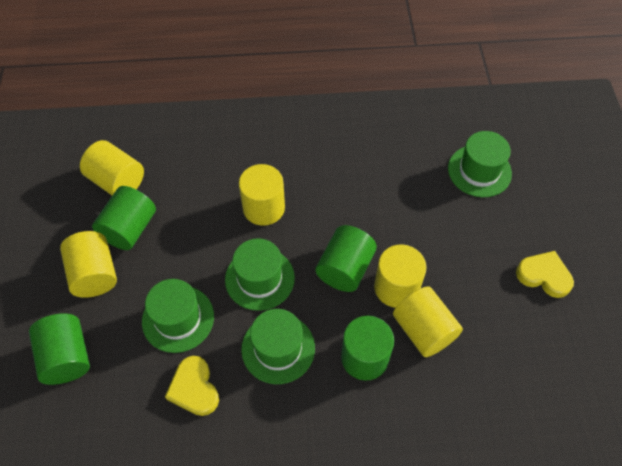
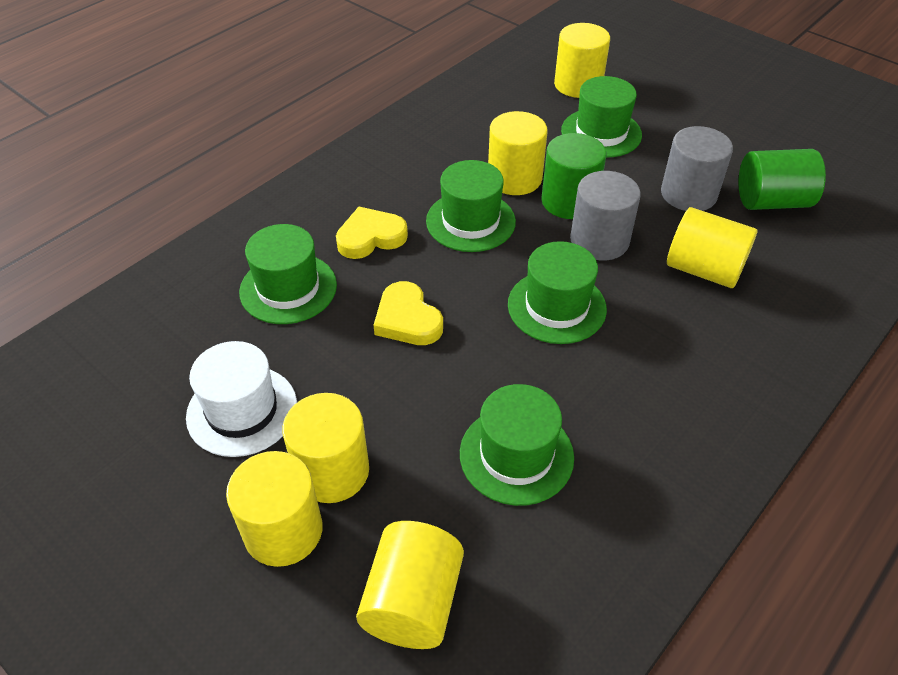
green cylinder: [29,314,90,385] [92,186,156,250] [316,225,377,292] [341,316,394,381] = 4 -> [541,133,606,219] [738,149,826,210] = 2
green hat: [142,279,214,353] [225,238,295,311] [241,309,315,384] [448,131,512,197] = 4 -> [239,224,337,324] [426,160,516,252] [460,384,574,506] [508,241,607,344] [561,76,642,158] = 5
grey cylinder: none = 0 -> [570,171,641,261] [661,126,733,211] = 2
white hat: none = 0 -> [186,341,297,457] = 1
yellow cylinder: [60,231,117,298] [80,140,144,195] [239,164,285,226] [374,244,427,308] [393,286,463,357] = 5 -> [226,451,323,567] [282,393,369,503] [356,521,464,649] [488,111,548,195] [554,23,610,98] [667,207,757,288] = 6

